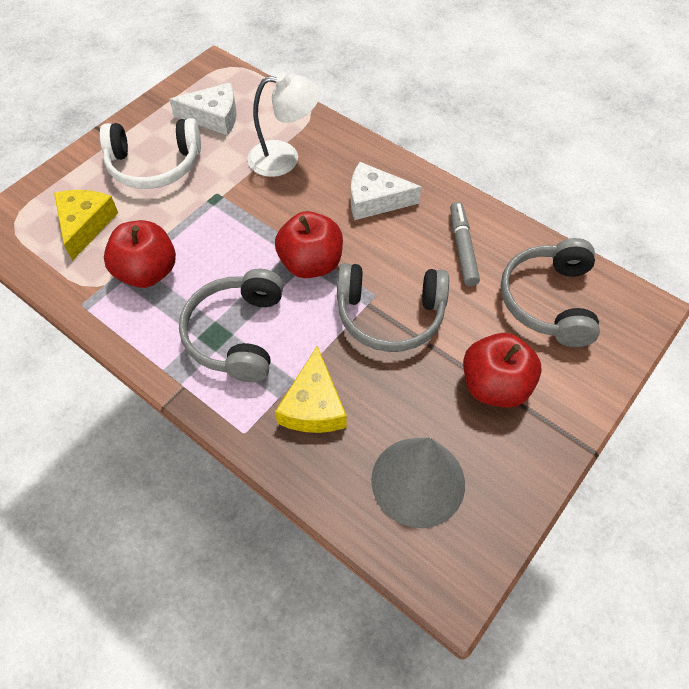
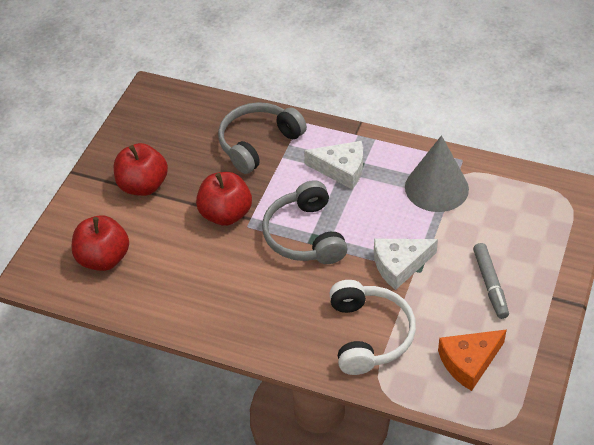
grey headphones: [179,269,283,382] [337,263,449,352] [501,238,600,347] = 3 -> [218,102,307,174] [262,180,348,264] = 2
orange cheese: none = 0 -> [438,329,507,391] = 1
white lamp: [247,72,320,177] = 1 -> none = 0
yellow cheese: [54,190,118,261] [275,346,347,433] = 2 -> none = 0

